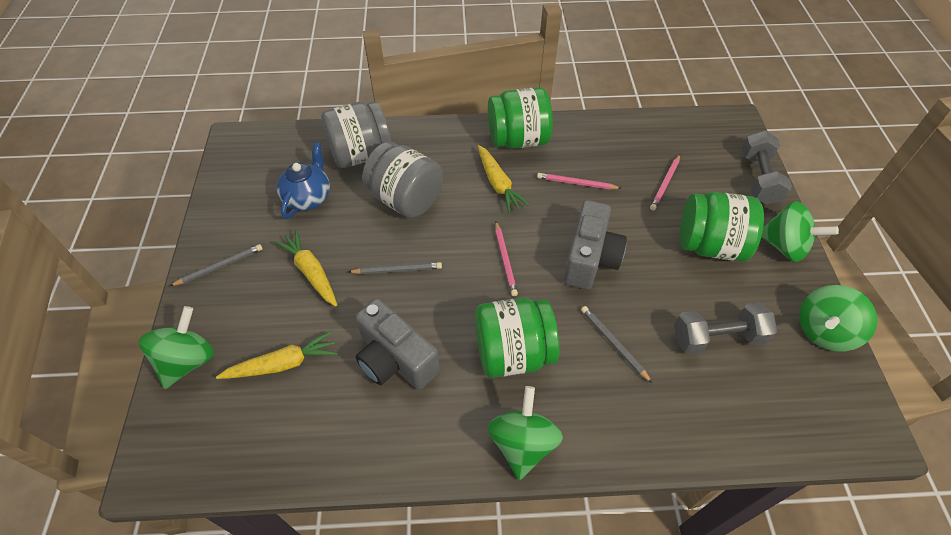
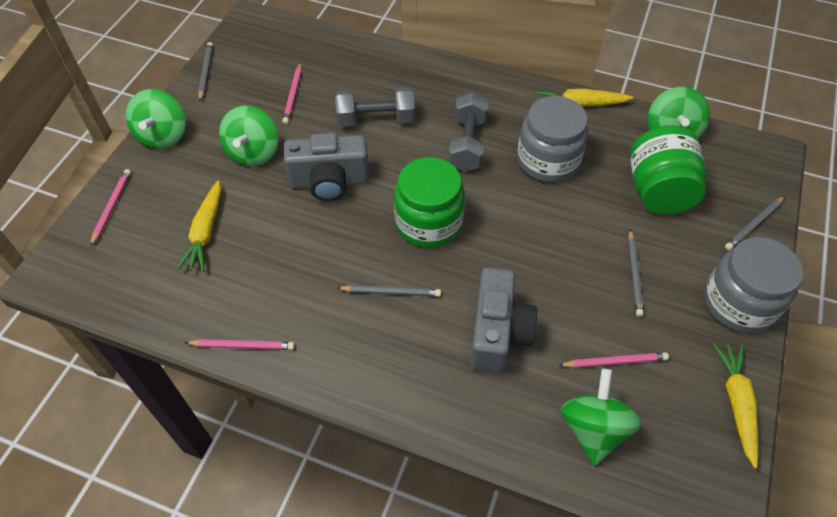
blue teapot: [277,142,330,219] = 1 -> none = 0
green jar: [475,298,559,378] [488,87,553,149] [680,192,764,262] = 3 -> [394,157,465,248] [630,125,707,214] = 2
grey pencil: [170,244,263,286] [348,262,442,274] [581,306,652,383] = 3 -> [198,42,213,101] [337,285,441,297] [628,229,644,317] [725,196,785,250] = 4
pink pencil: [495,222,518,296] [537,173,622,190] [650,155,680,211] = 3 -> [90,169,131,247] [185,339,295,350] [282,62,302,124] [558,352,669,368] = 4

